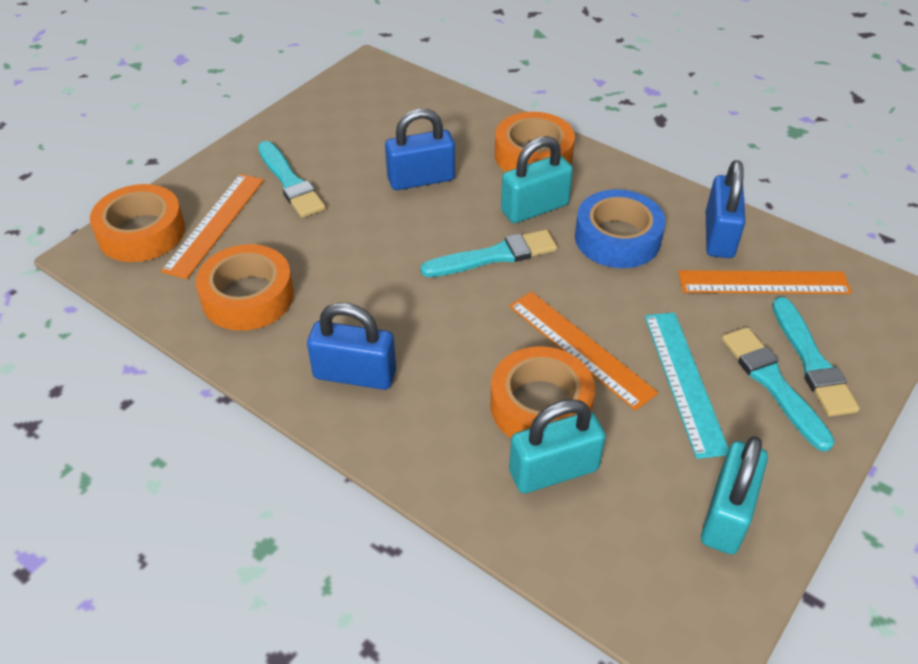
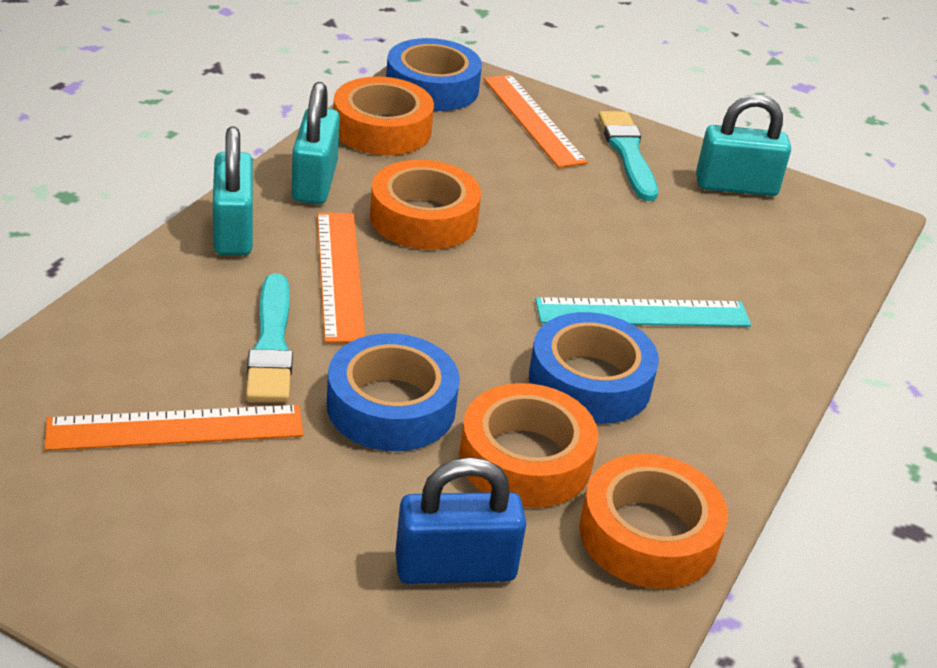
blue padlock: [307,303,396,390] [385,109,455,190] [706,160,746,258] = 3 -> [395,457,526,584] = 1
blue tape: [575,189,665,268] = 1 -> [327,333,460,451] [386,38,482,111] [529,312,659,424] = 3
turquoise brush: [258,141,325,218] [421,230,557,277] [722,327,835,452] [772,297,860,417] = 4 -> [246,273,293,402] [598,111,658,201] = 2

